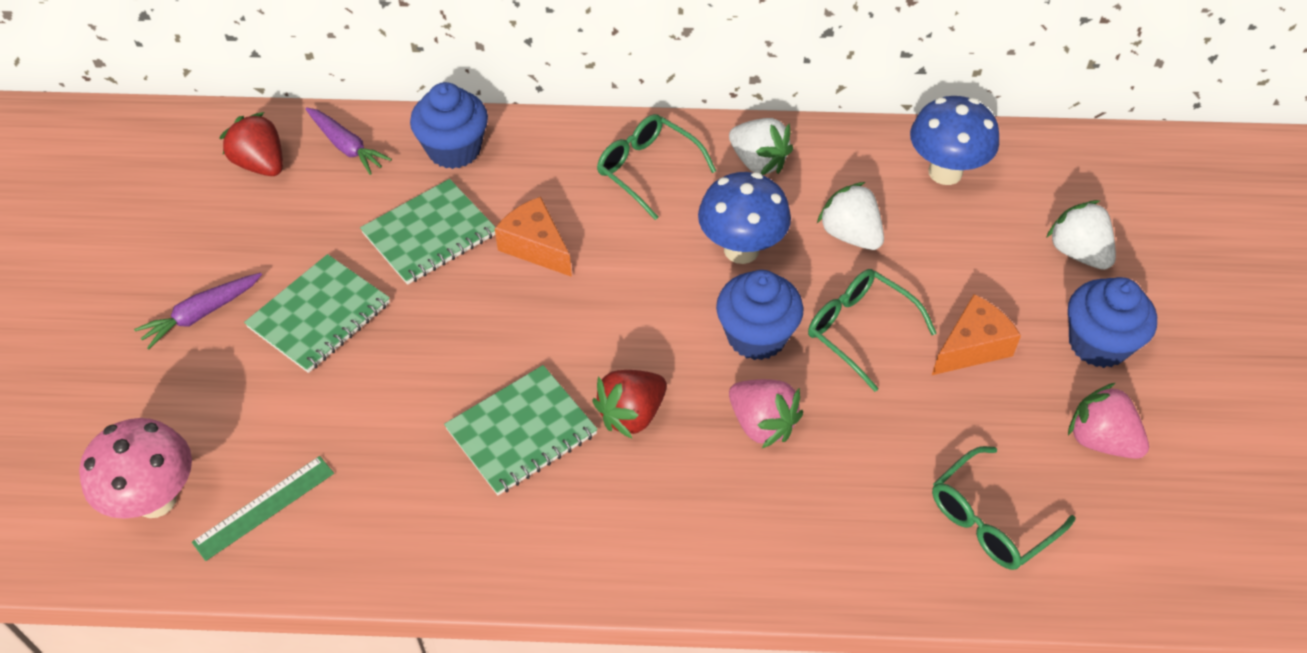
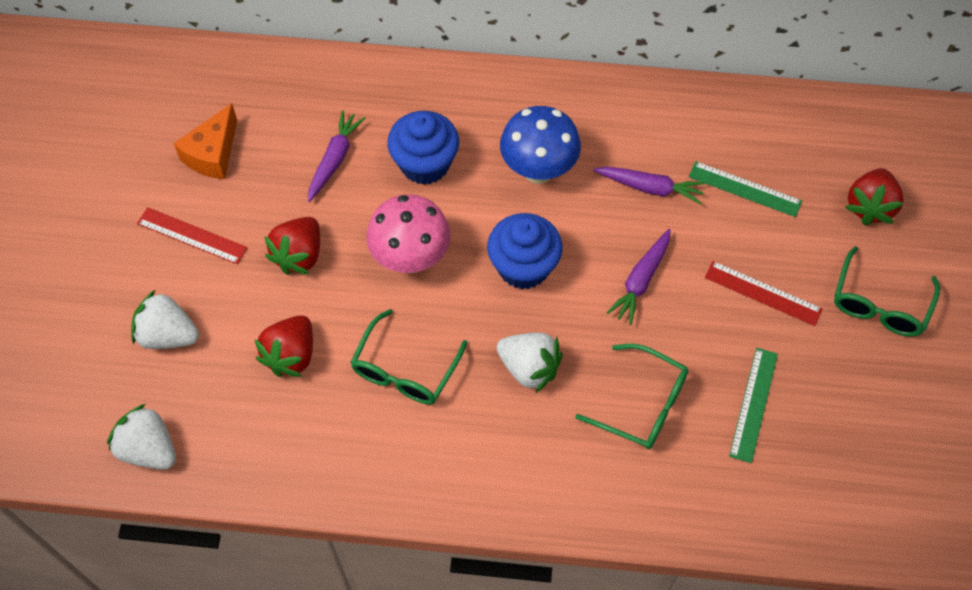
blue cupcake: [410,82,488,169] [716,270,804,360] [1068,277,1157,368] = 3 -> [387,111,459,185] [487,213,563,289] = 2
blue mushroom: [698,172,791,264] [910,96,999,185] = 2 -> [500,106,581,184] = 1
green notebook: [244,254,390,373] [360,179,496,285] [444,365,598,495] = 3 -> none = 0
green ruler: [192,456,334,561] = 1 -> [689,161,802,217] [729,348,778,463] = 2
orange cheese: [495,197,572,277] [932,294,1021,375] = 2 -> [174,103,237,179] = 1
pink strawberry: [729,379,803,448] [1068,383,1149,459] = 2 -> none = 0
purple carrot: [134,273,262,349] [305,107,392,175] = 2 -> [308,110,365,202] [593,167,706,204] [606,229,670,325] = 3
red ruler: none = 0 -> [137,207,248,264] [705,261,823,326] = 2
red strawberry: [219,112,283,176] [592,370,667,439] = 2 -> [255,315,313,377] [264,217,320,275] [845,168,904,225] = 3

